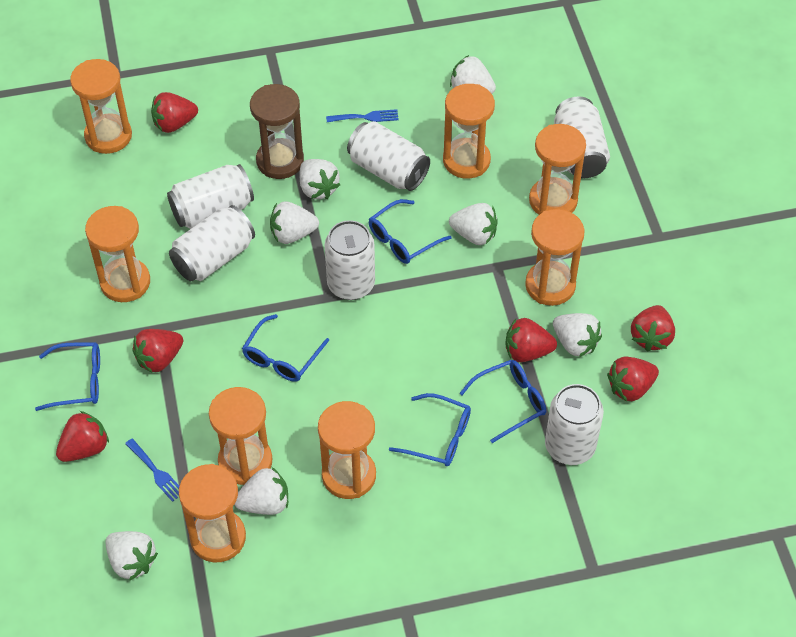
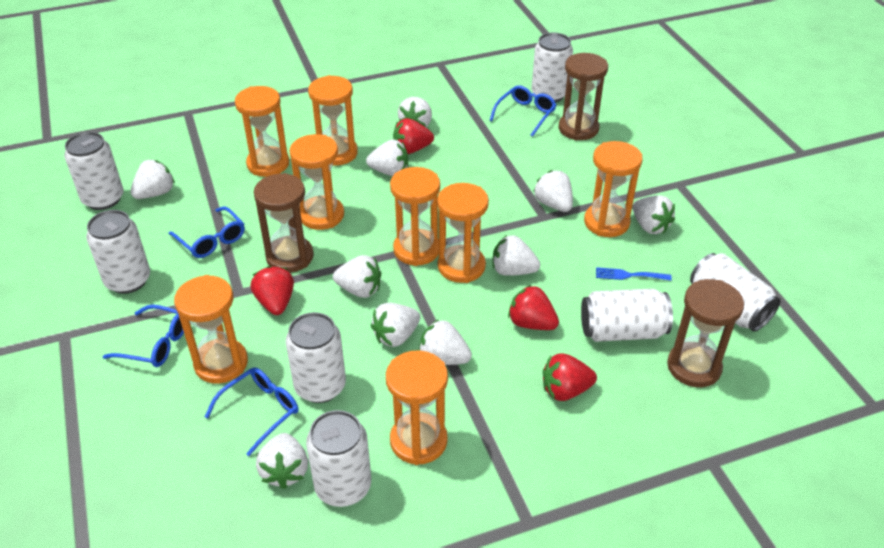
blue fork: [125,438,179,502] [326,109,399,122] = 2 -> [596,267,672,281] = 1
blue glasses: [35,342,100,411] [242,314,329,382] [369,199,451,264] [389,393,471,466] [459,360,546,443] = 5 -> [103,305,184,367] [169,206,245,258] [205,367,298,456] [489,85,556,137] = 4
brown hourglass: [250,84,304,179] = 1 -> [254,173,314,273] [559,53,608,141] [667,279,744,387] = 3
red strawberry: [56,411,109,462] [132,329,183,373] [151,92,198,133] [505,318,557,362] [607,357,659,402] [631,305,675,352] = 6 -> [251,266,294,315] [393,118,434,154] [508,285,559,330] [543,353,597,401] = 4
white can: [167,164,254,229] [169,205,255,281] [325,220,375,300] [347,121,430,191] [545,384,604,465] [554,96,610,178] = 6 -> [64,132,124,210] [86,210,150,294] [286,312,346,403] [306,410,371,507] [532,33,573,102] [581,289,673,342] [690,253,781,332] = 7
white strawberry: [105,531,158,581] [234,467,288,515] [270,201,319,244] [299,159,340,199] [449,203,498,245] [450,55,496,94] [553,313,602,357] = 7 -> [131,159,175,199] [256,433,308,489] [333,255,381,298] [366,139,408,176] [371,303,420,347] [398,97,432,127] [419,319,472,365] [492,235,540,276] [533,170,573,212] [632,195,675,234] = 10

